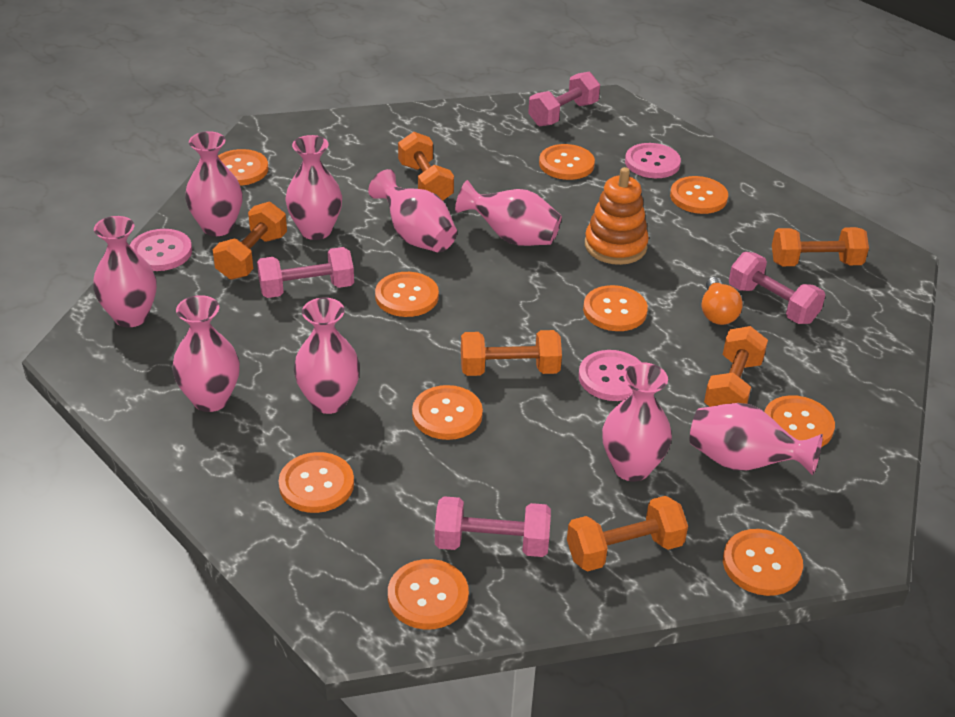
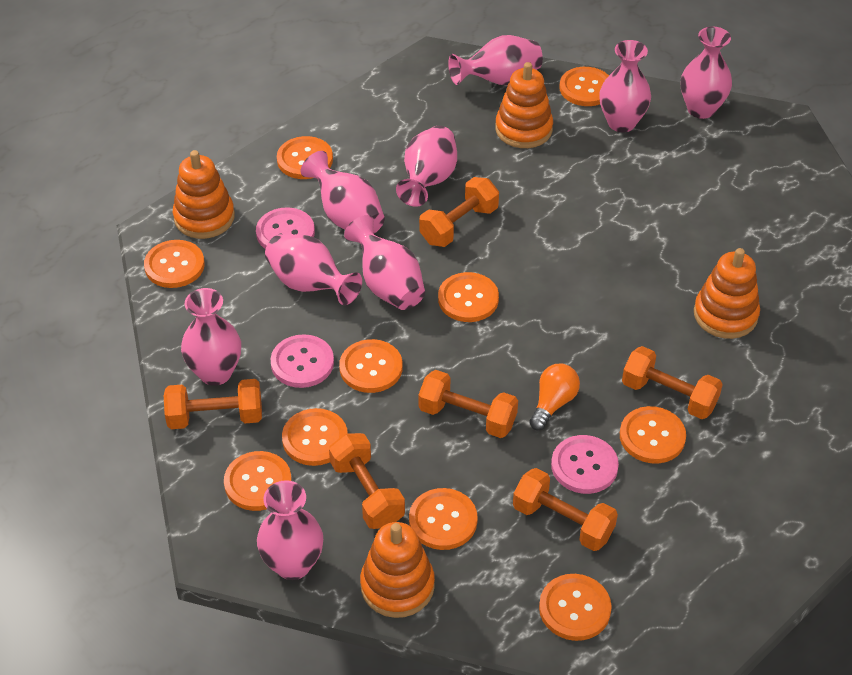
orange stacking toy: [585,167,649,265] = 1 -> [173,150,235,239] [360,522,435,618] [495,62,553,148] [694,248,760,339] = 4
pink dumbbell: [257,247,354,298] [435,496,551,557] [528,72,600,126] [729,252,825,324] = 4 -> none = 0

